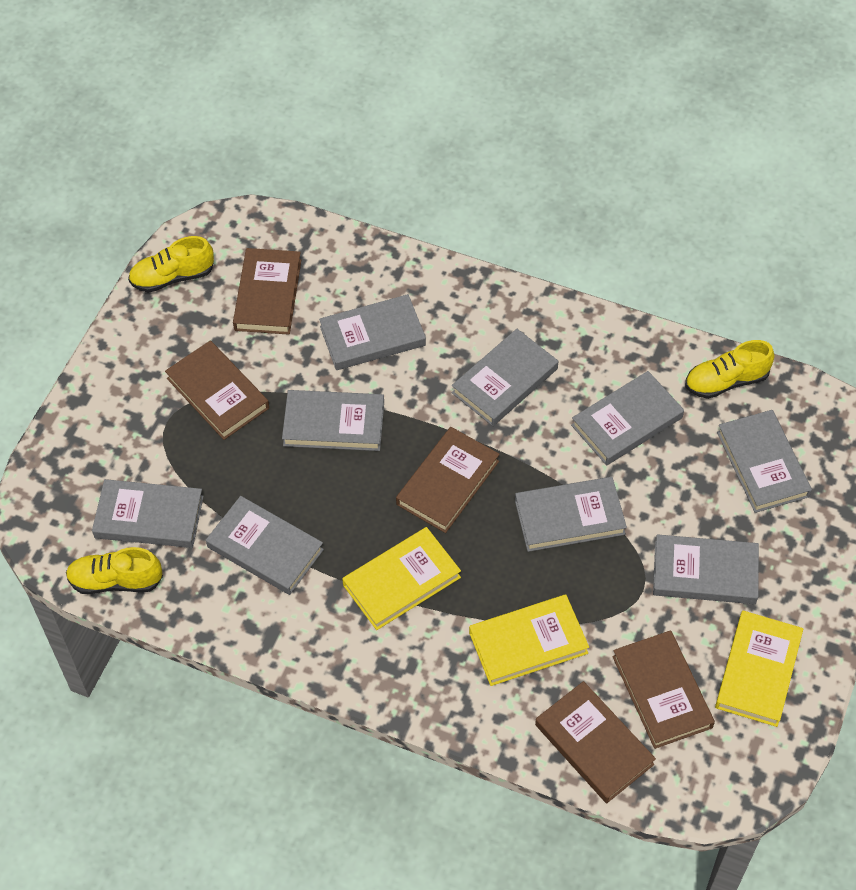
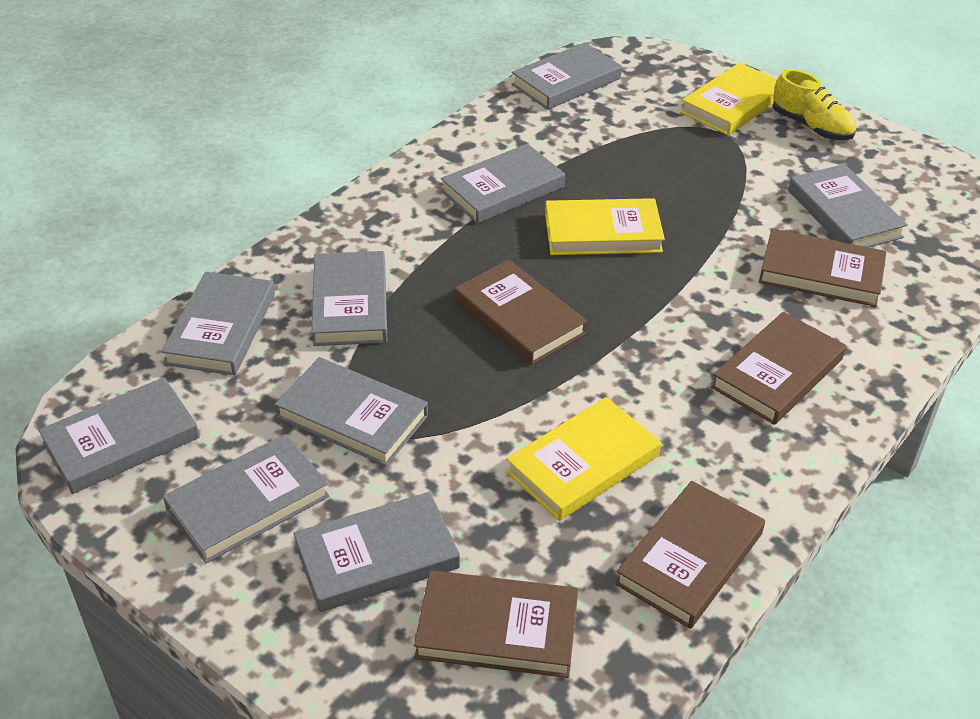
yellow shoe: [66,547,163,594] [128,236,214,293] [685,340,774,399] = 3 -> [773,69,856,140] = 1

